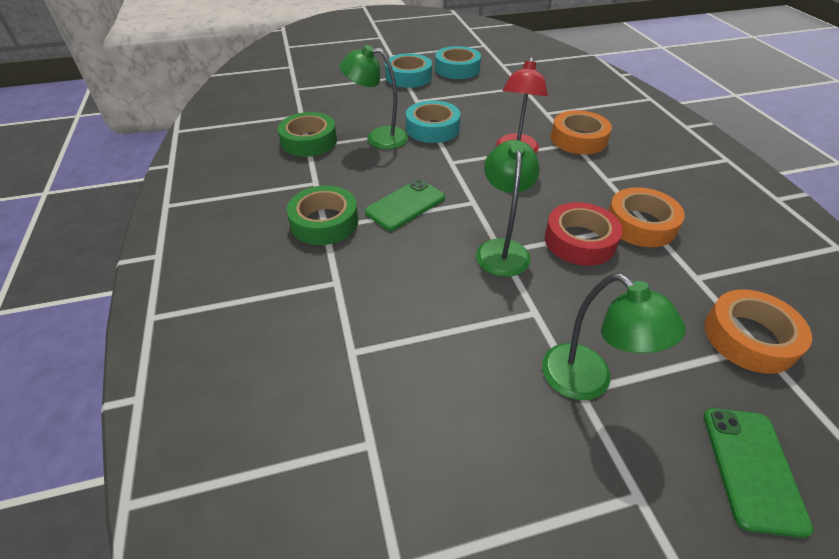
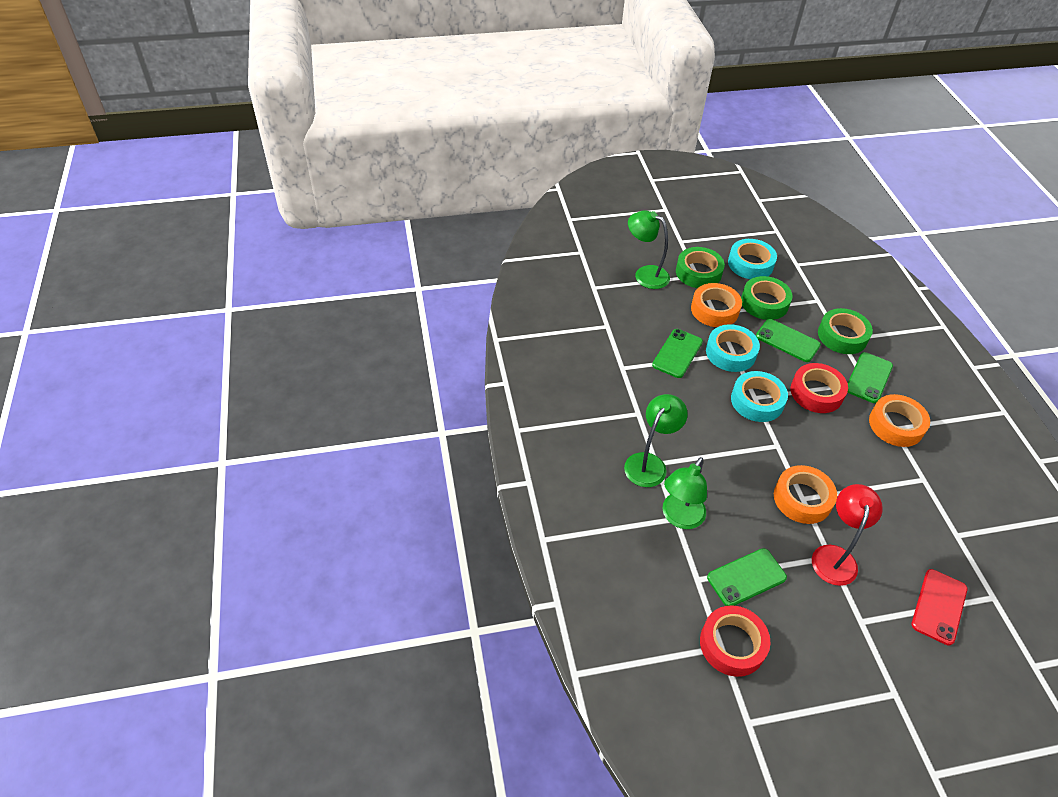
green phone: [365,179,445,231] [703,408,814,538] = 2 -> [652,329,703,378] [707,548,787,606] [756,319,821,362] [848,352,893,403] = 4
green tape: [278,112,337,157] [287,186,358,245] = 2 -> [676,247,725,288] [741,276,793,320] [818,308,873,354] = 3
red phone: none = 0 -> [912,569,967,646] = 1
red tape: [545,202,623,266] = 1 -> [700,605,770,677] [790,363,848,413] = 2

